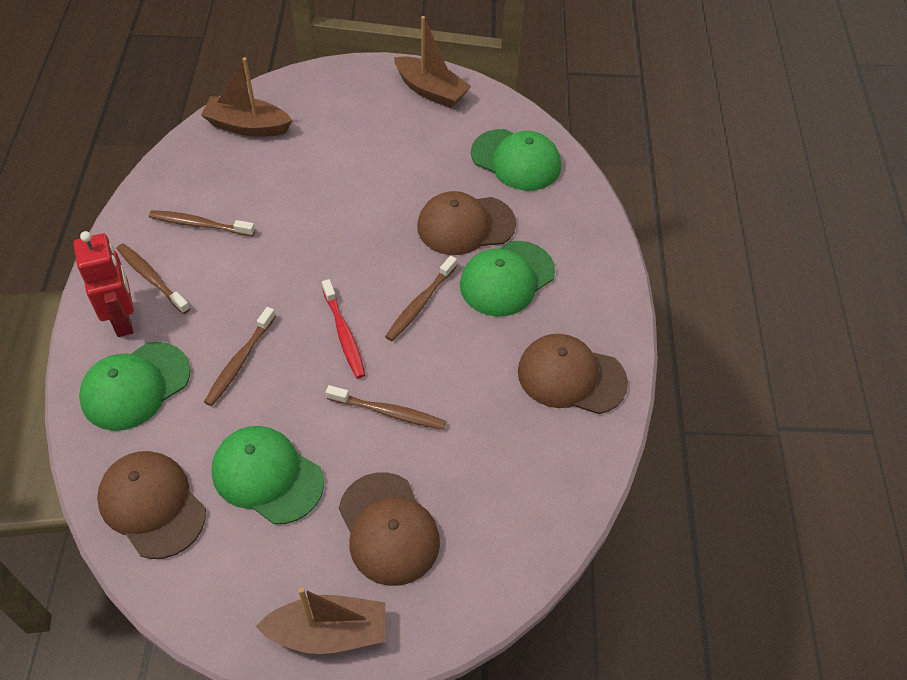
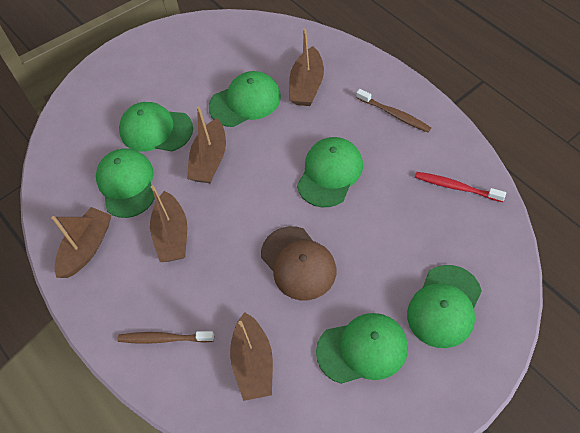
brown boat: [201,57,293,137] [256,587,385,654] [394,16,471,108] = 3 -> [51,207,112,278] [150,185,187,262] [187,106,226,183] [230,312,273,401] [289,28,324,106] = 5
brown cap: [97,451,206,559] [339,472,440,586] [417,191,516,255] [518,334,628,414] = 4 -> [261,226,336,300] = 1
brown toothbrush: [117,244,190,314] [149,210,255,236] [204,307,276,406] [326,385,447,430] [385,256,457,341] = 5 -> [118,331,214,344] [356,89,431,133] = 2
green cap: [79,342,191,431] [212,426,324,524] [460,241,555,317] [471,129,561,191] = 4 -> [96,148,155,218] [119,102,193,152] [209,71,281,127] [297,137,363,207] [316,313,408,384] [407,265,482,348] = 6
red robot: [74,231,134,337] = 1 -> none = 0

